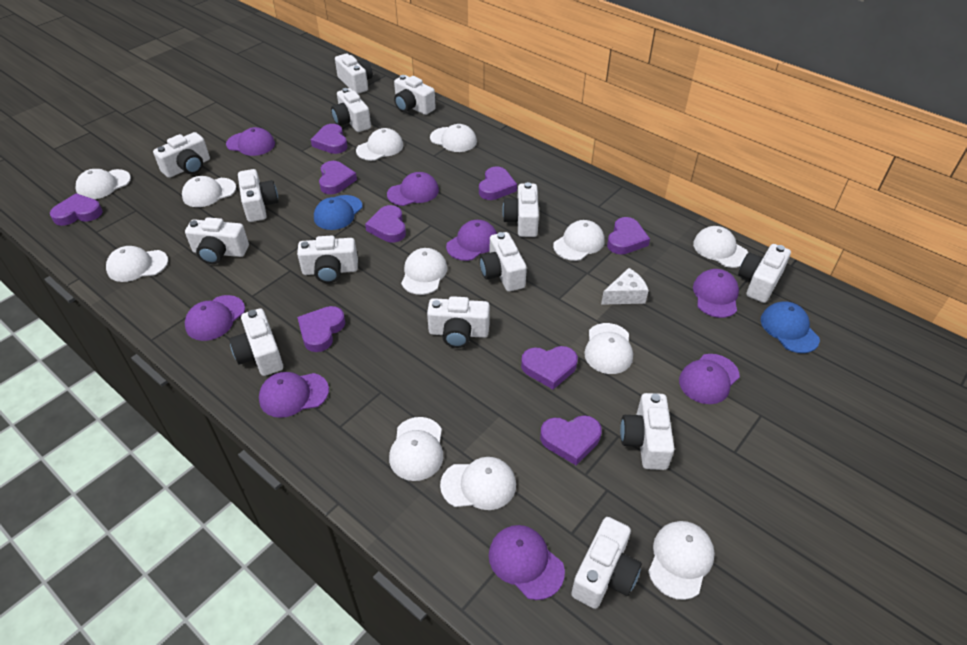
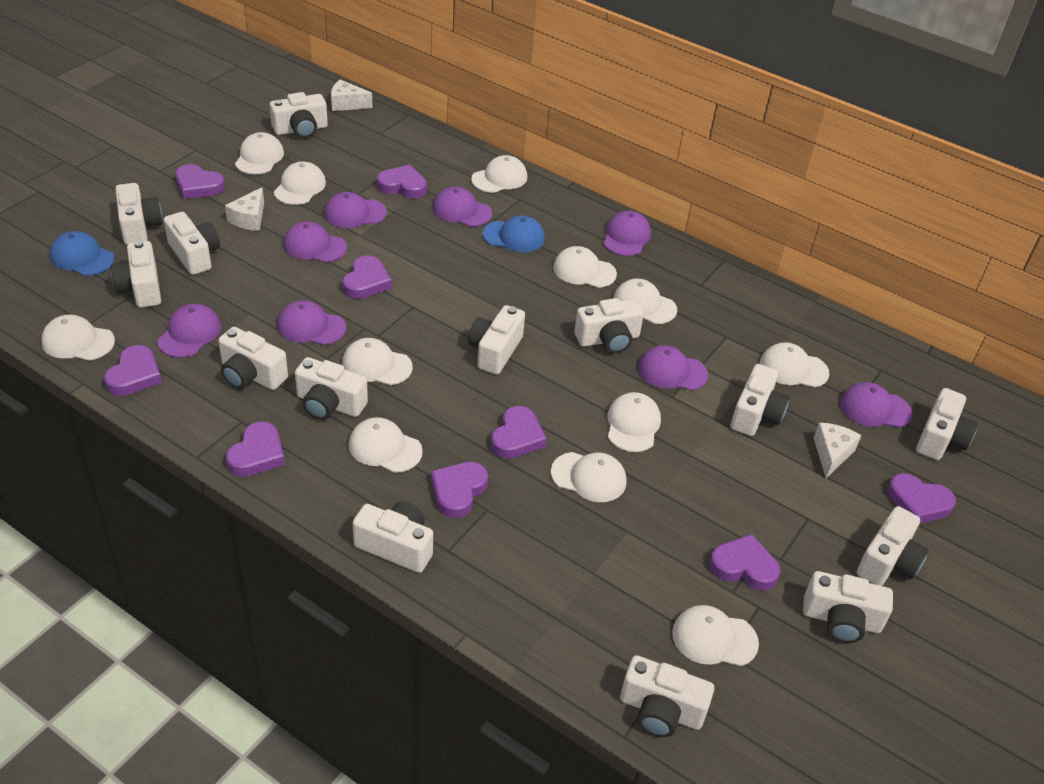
white cheese: [601,268,649,305] = 1 -> [225,187,264,231] [331,80,372,111] [814,423,862,478] = 3

